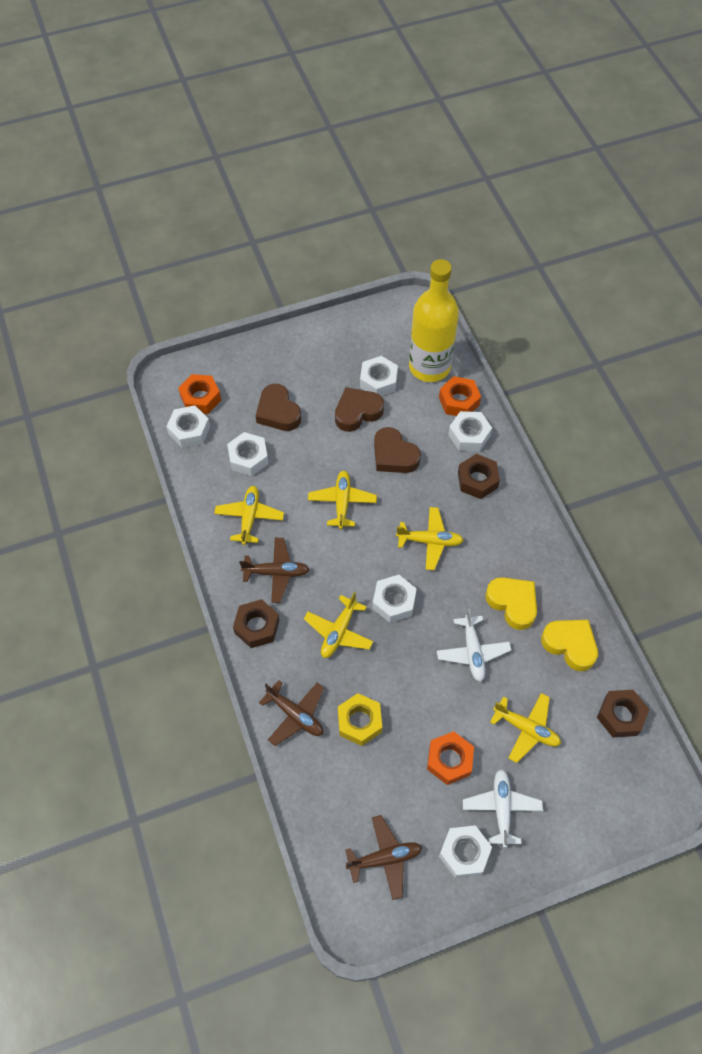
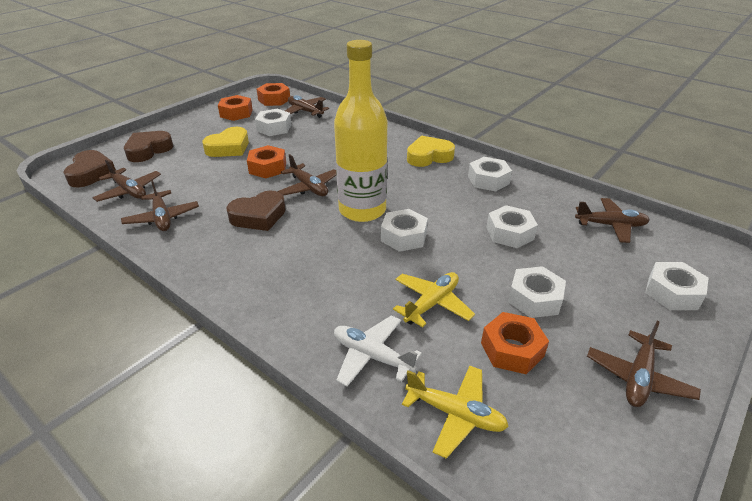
brown nut: [233,599,279,648] [458,454,500,499] [597,690,650,737] = 3 -> none = 0
brown plane: [239,538,310,603] [259,680,324,746] [346,815,422,900] = 3 -> [93,159,161,202] [121,179,199,231] [278,154,336,196] [285,95,329,118] [575,198,650,243] [587,321,701,407] = 6
orange nut: [178,374,221,414] [427,731,474,785] [439,376,481,416] = 3 -> [218,95,253,121] [247,145,286,178] [257,83,290,106] [481,312,549,374] = 4
white plane: [437,609,511,682] [463,769,543,848] = 2 -> [334,315,422,387] = 1
yellow nut: [338,693,382,746] = 1 -> none = 0
yellow plane: [214,486,284,545] [304,592,373,658] [308,471,377,529] [396,507,464,570] [490,693,561,763] = 5 -> [393,272,475,327] [402,366,509,459] = 2

